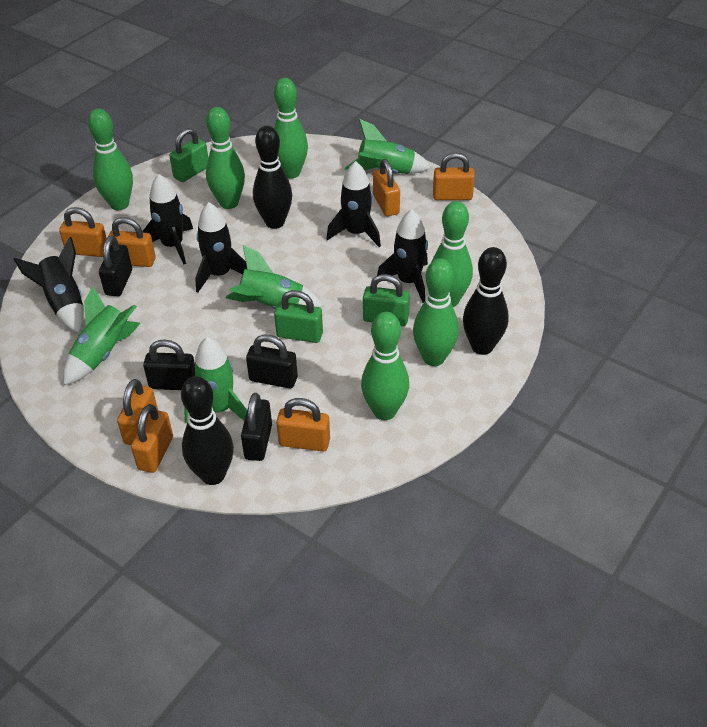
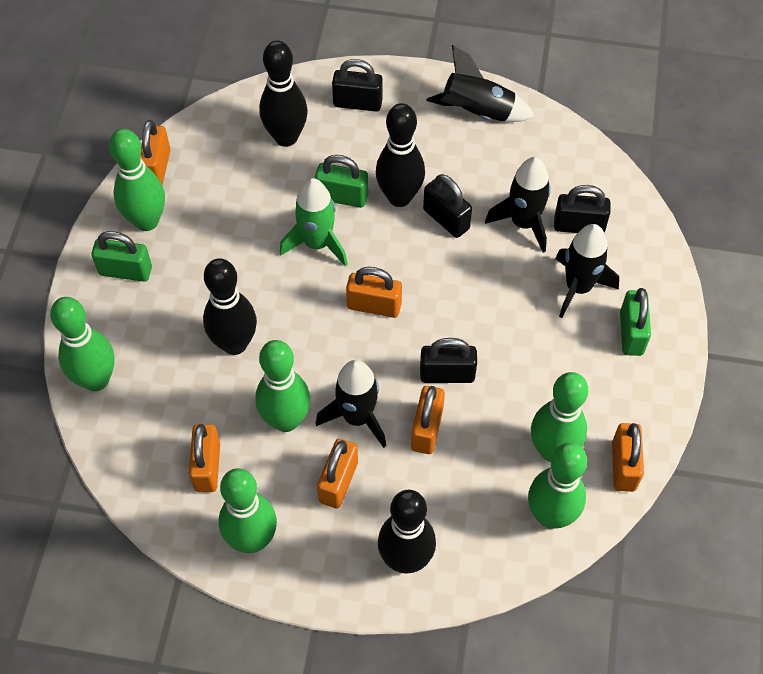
black bowling pin: [181,376,234,485] [253,126,292,229] [463,247,509,355] = 3 -> [203,258,257,355] [259,40,308,147] [376,103,425,207] [378,490,436,574] = 4
black rocket: [14,237,84,333] [142,174,193,264] [195,202,247,292] [327,161,381,247] [377,209,428,303] = 5 -> [316,360,386,448] [426,45,535,122] [485,157,551,253] [555,224,619,318] = 4
green rocket: [63,286,141,385] [184,337,247,423] [226,245,323,309] [345,119,431,174] = 4 -> [280,178,348,267] = 1
orange padlock: [59,207,107,257] [108,217,156,267] [117,379,158,445] [131,404,173,473] [276,398,330,451] [373,159,400,216] [433,153,475,200] = 7 -> [141,120,170,185] [189,424,220,492] [317,439,358,509] [346,267,402,318] [411,386,445,454] [612,423,644,492] = 6

